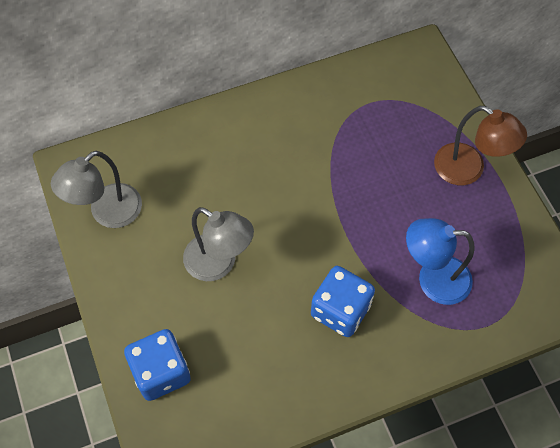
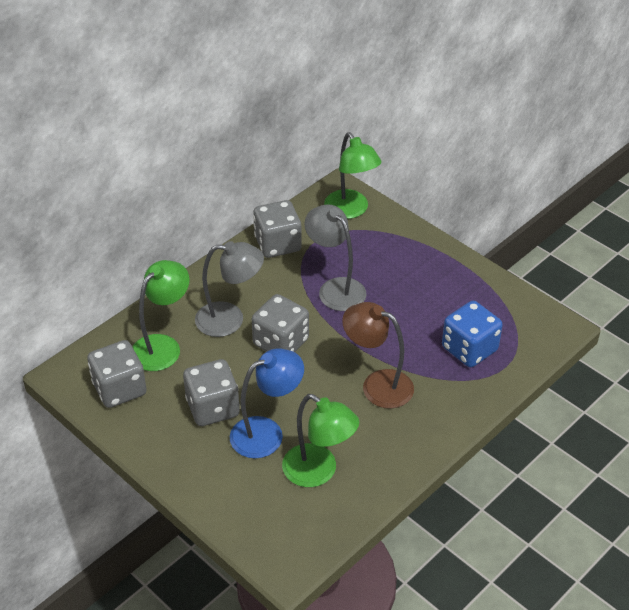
blue dice: [124,329,191,401] [311,266,375,337] = 2 -> [442,301,503,367] = 1
green lamp: none = 0 -> [132,260,189,371] [282,394,359,487] [324,132,382,219] = 3
grey dice: none = 0 -> [87,340,147,408] [183,359,240,426] [252,294,309,352] [253,200,302,258] = 4

